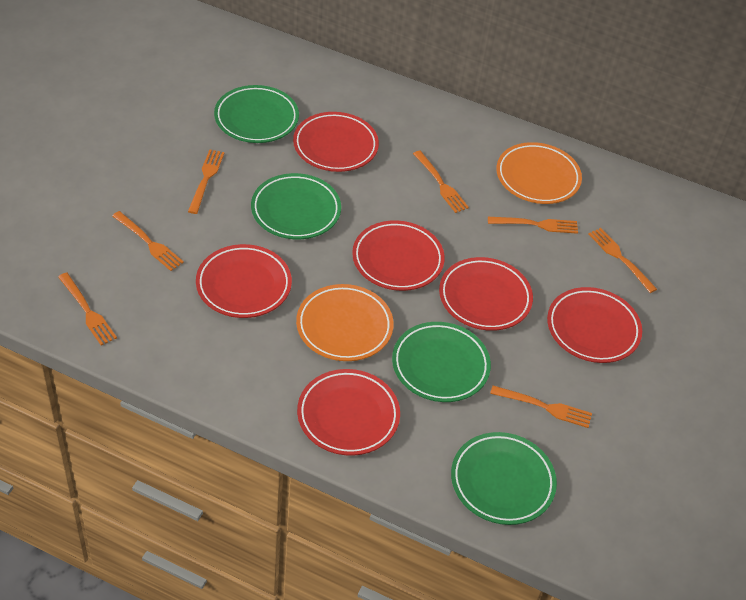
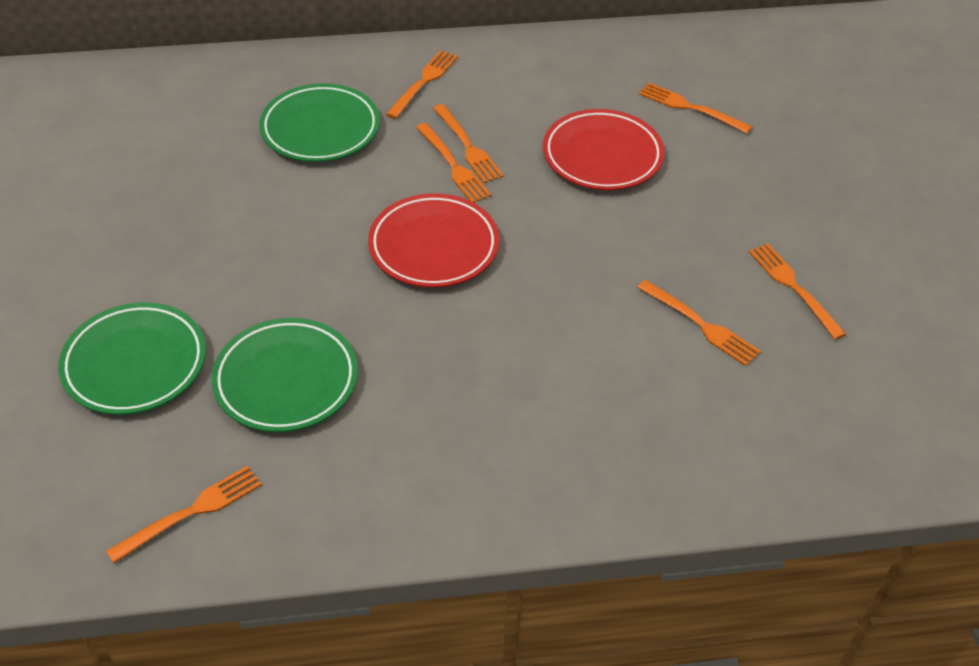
green plate: [214,85,299,143] [251,173,341,239] [392,322,491,402] [451,432,557,525] = 4 -> [58,302,206,415] [211,318,358,432] [259,83,380,162] = 3
orange plate: [296,284,394,361] [496,142,582,204] = 2 -> none = 0
red plate: [196,244,292,318] [293,112,379,172] [297,369,400,456] [352,220,445,291] [439,257,533,331] [547,287,642,363] = 6 -> [368,193,499,288] [543,109,664,190] = 2

